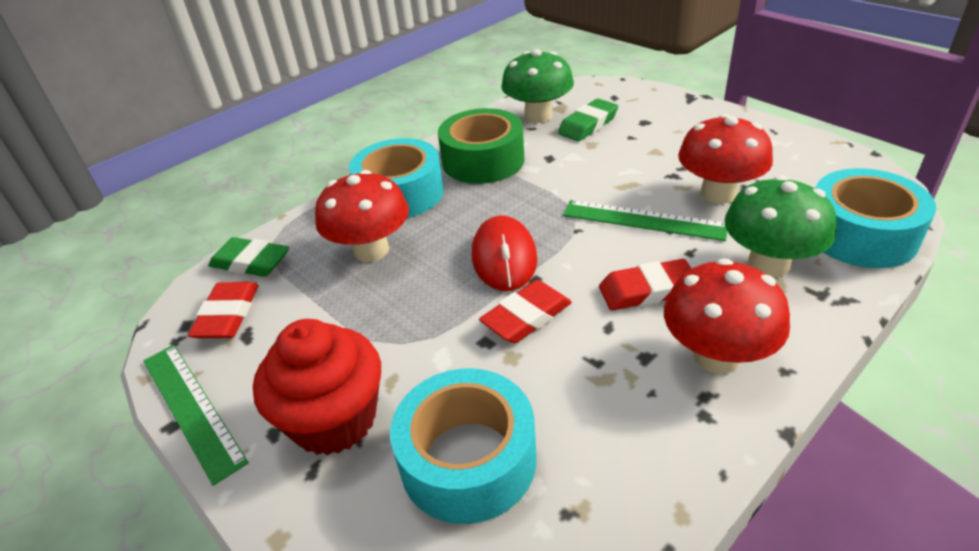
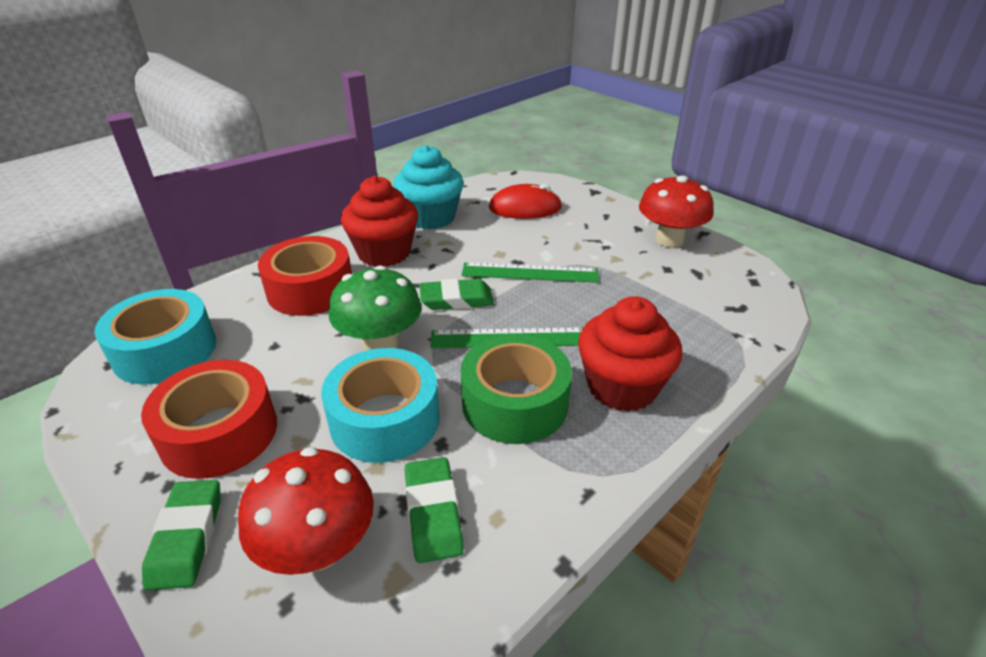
green eraser: [208,237,289,277] [558,99,618,141] = 2 -> [142,480,221,590] [404,457,464,563] [420,279,494,310] = 3
green mushroom: [501,49,574,123] [724,175,836,278] = 2 -> [328,265,422,351] = 1
red cupcake: [253,319,381,455] = 1 -> [341,176,418,267] [578,296,682,412] = 2
red eraser: [188,282,259,338] [479,280,572,343] [599,259,692,310] = 3 -> none = 0
red mushroom: [315,170,409,262] [664,258,790,374] [678,114,773,204] = 3 -> [238,447,374,575] [639,175,713,247] = 2
red tape: none = 0 -> [141,360,277,479] [258,236,352,316] = 2
turquoise cupcake: none = 0 -> [393,145,464,230] = 1
turquoise tape: [349,138,444,218] [390,369,536,524] [815,168,936,268] = 3 -> [94,289,216,384] [321,348,440,463] = 2

